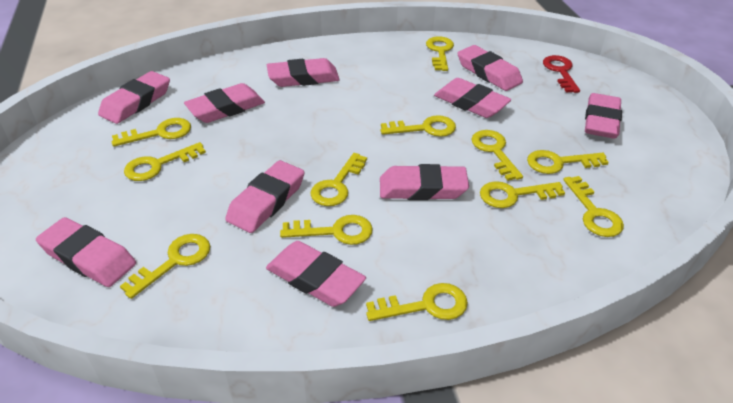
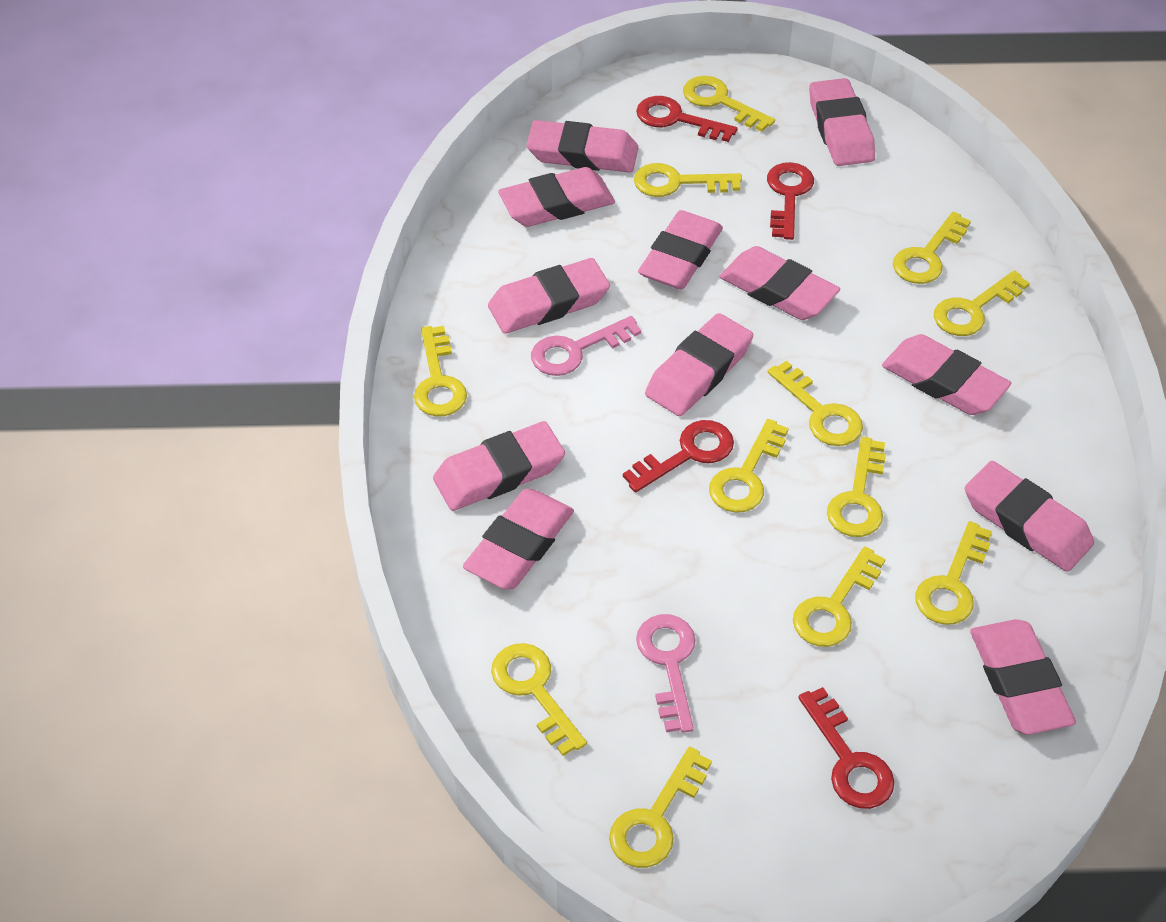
pink eraser: [36,217,136,287] [98,71,170,124] [184,83,265,123] [225,160,304,233] [266,241,366,307] [267,58,340,87] [380,164,469,200] [434,78,511,118] [457,45,523,91] [585,93,622,139] = 10 -> [433,421,565,511] [463,489,574,589] [488,258,610,334] [498,167,615,227] [526,120,638,172] [638,210,723,289] [645,313,753,416] [719,246,840,320] [809,78,875,166] [882,334,1011,415] [965,461,1094,572] [970,619,1076,735] = 12
pink key: none = 0 -> [531,316,641,376] [636,614,696,733] = 2
red key: [543,55,580,93] = 1 -> [623,420,734,492] [636,96,738,142] [767,162,814,240] [798,687,895,809] = 4

